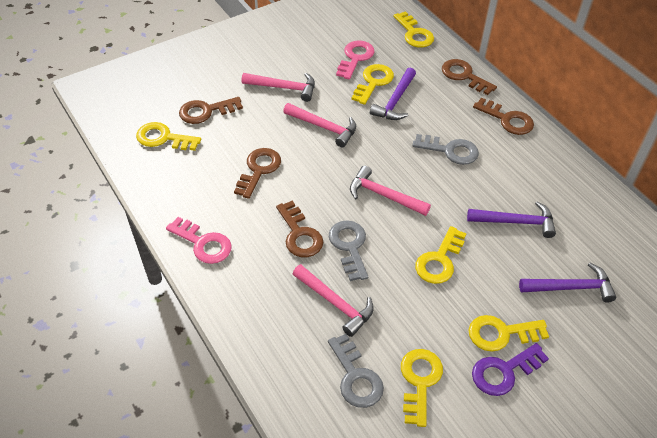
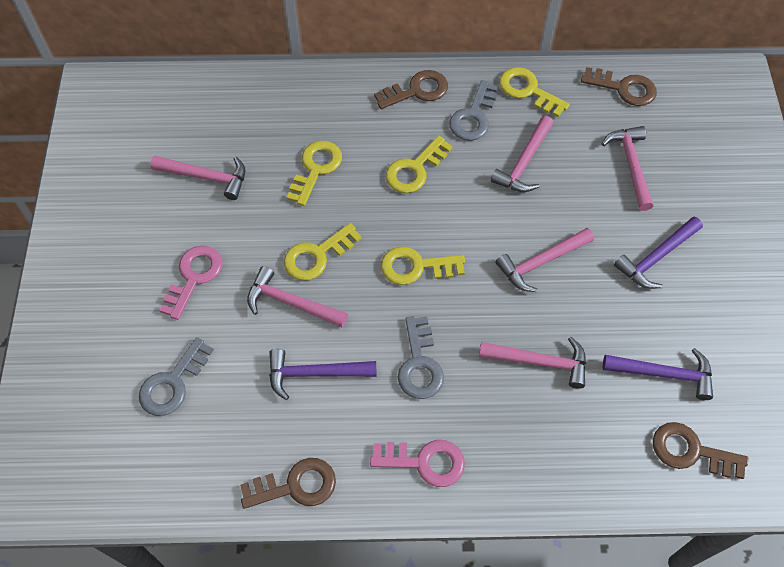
brown key: [179,97,243,124] [234,148,281,199] [276,201,323,257] [442,59,497,95] [473,98,534,135] = 5 -> [240,458,336,509] [374,70,448,109] [581,67,657,106] [653,422,748,479] = 4
pink hammer: [241,73,315,102] [283,103,356,148] [293,264,374,337] [350,165,431,216] = 4 -> [150,156,245,200] [247,266,348,328] [479,337,586,389] [491,116,554,192] [495,228,594,292] [602,126,653,211] = 6
purple key: [472,343,549,396] = 1 -> none = 0
yellow key: [136,122,201,151] [351,64,394,105] [393,11,434,48] [401,349,443,427] [415,226,466,284] [468,315,549,352] = 6 -> [283,223,362,281] [287,141,342,206] [381,246,465,285] [386,136,453,193] [499,67,570,117] = 5

